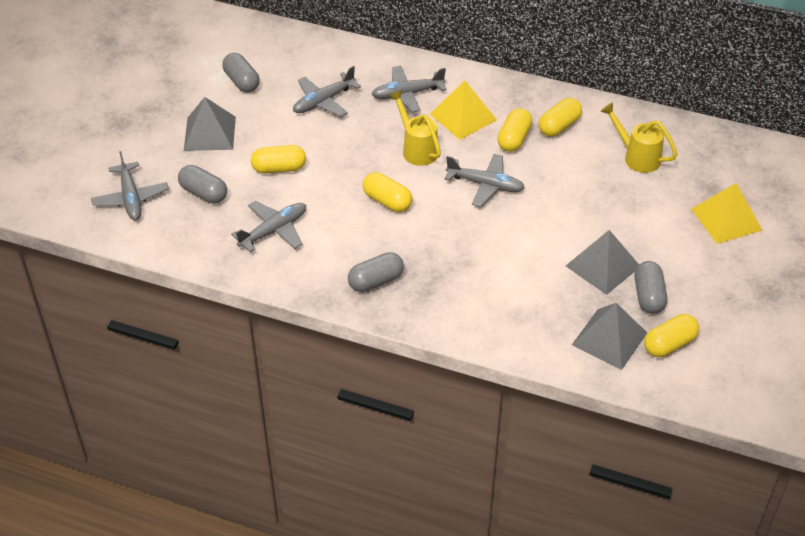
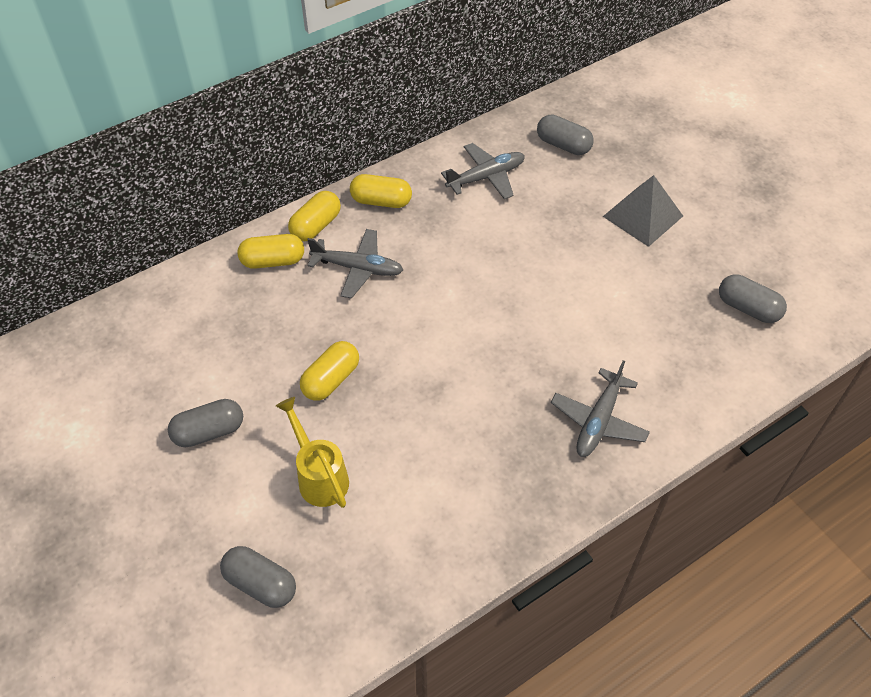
grey plane: [91,151,169,220] [231,201,306,252] [293,66,361,117] [371,66,447,113] [445,154,525,207] = 5 -> [307,229,403,299] [441,143,525,199] [551,360,650,457] = 3
grey pyramid: [184,97,236,151] [566,230,639,295] [572,303,647,370] = 3 -> [603,175,683,247] = 1
yellow capsule: [251,145,306,174] [363,172,412,212] [497,108,532,152] [539,98,582,137] [644,314,699,357] = 5 -> [238,234,304,269] [288,191,341,242] [300,341,359,401] [350,174,412,208] = 4
yellow pyramid: [430,81,497,140] [691,183,762,244] = 2 -> none = 0
yellow watering can: [389,90,441,166] [600,102,677,173] = 2 -> [276,397,349,508] = 1

